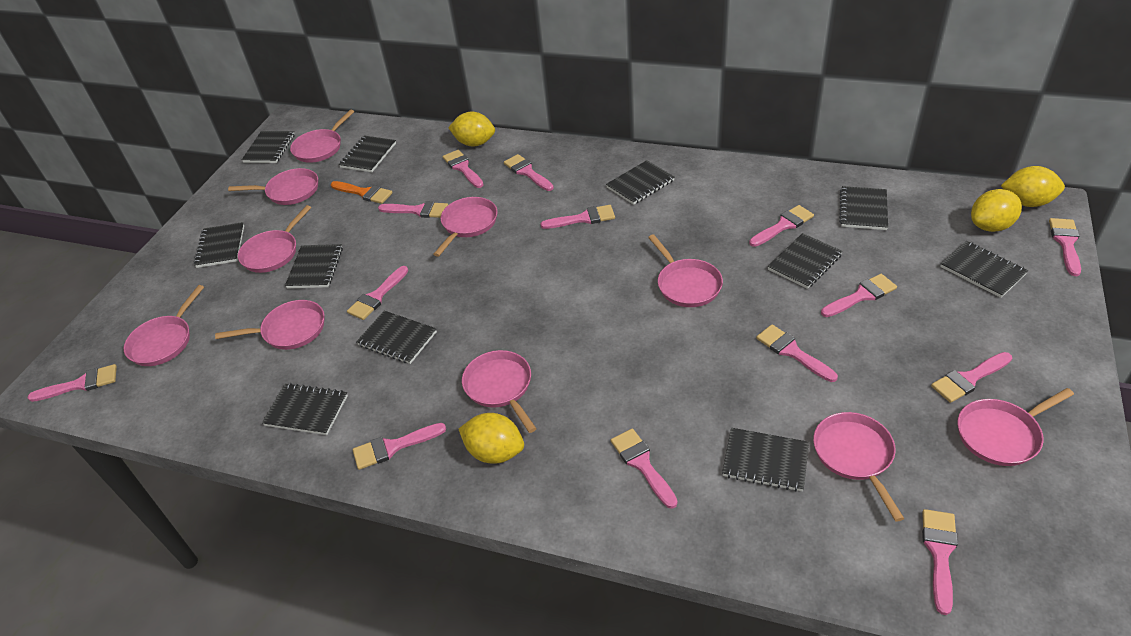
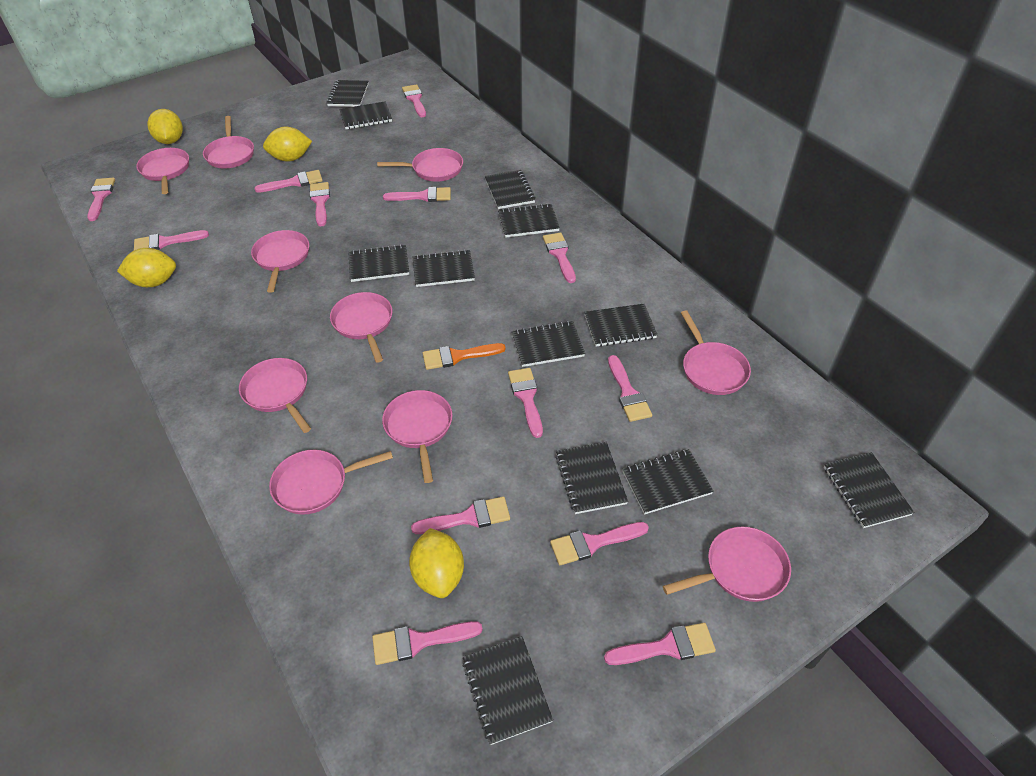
black notebook: [194,222,244,268] [242,131,295,163] [262,383,348,435] [285,244,343,289] [339,135,396,172] [356,311,437,364] [606,160,674,205] [722,428,809,492] [768,233,843,289] [839,186,888,230] [940,241,1028,298] = 11 -> [326,80,368,107] [339,102,392,129] [348,244,409,282] [413,250,475,287] [462,636,553,745] [485,170,536,209] [498,203,560,238] [512,321,585,367] [555,442,628,514] [584,304,658,347] [623,449,714,515] [824,452,914,528] = 12
pink brush: [28,364,117,402] [347,266,408,320] [353,423,446,470] [378,201,448,218] [443,150,483,188] [504,154,554,191] [540,205,615,229] [611,428,678,509] [749,205,814,247] [756,325,838,382] [821,274,897,317] [922,509,958,615] [931,352,1012,403] [1049,218,1081,276] = 14 -> [87,178,115,221] [134,230,209,250] [255,170,323,193] [310,182,330,227] [372,621,483,665] [383,187,451,202] [402,84,426,117] [411,496,510,534] [508,368,543,438] [543,232,576,283] [550,522,649,565] [604,623,716,665] [608,355,652,422] = 13

